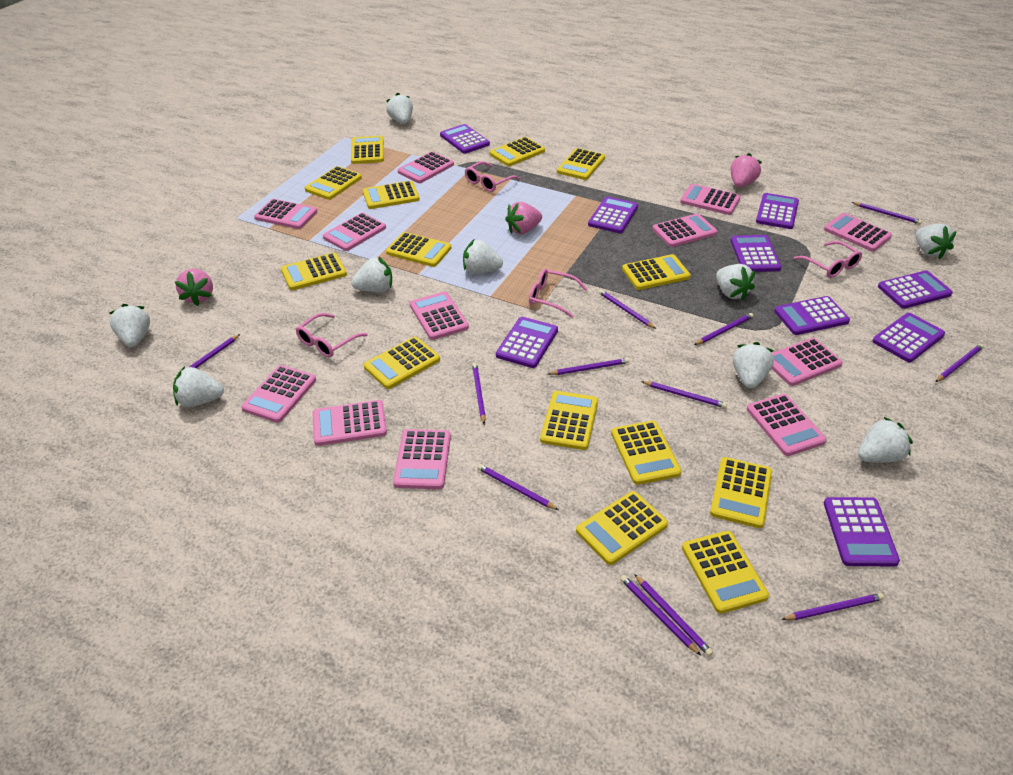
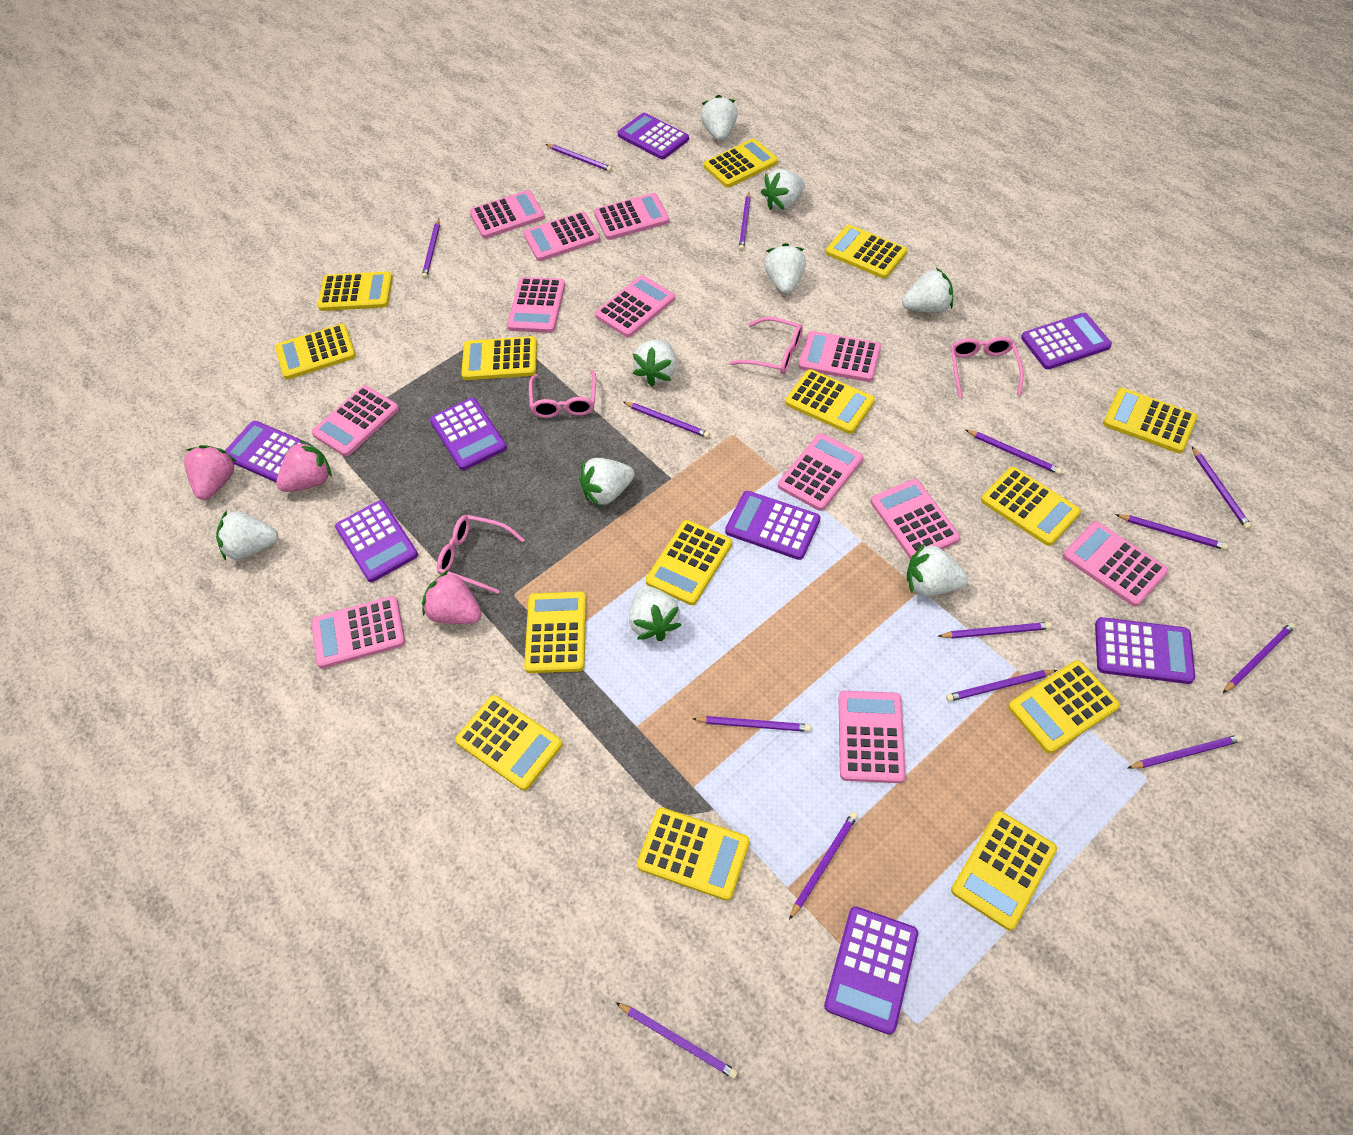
purple calculator: [440,124,490,154] [496,317,558,368] [588,196,638,233] [730,235,782,272] [756,193,799,229] [774,296,850,335] [824,497,900,567] [872,313,945,362] [878,270,953,309] = 9 -> [225,421,311,482] [335,500,418,582] [430,398,507,470] [618,113,689,159] [725,491,820,560] [824,906,918,1035] [1021,313,1112,370] [1095,617,1195,684] = 8
purple pencil: [174,334,240,380] [472,363,486,424] [478,464,558,510] [548,358,629,375] [599,290,656,329] [620,575,701,656] [634,574,713,656] [641,381,727,408] [694,313,754,345] [781,593,884,620] [852,202,922,224] [936,344,984,382] = 12 -> [422,219,440,279] [546,144,612,172] [615,1002,738,1079] [623,402,710,438] [692,716,811,732] [739,192,751,251] [789,812,858,920] [938,622,1052,638] [946,670,1057,702] [966,430,1062,475] [1115,514,1228,550] [1128,734,1243,769] [1192,447,1252,529] [1223,622,1295,693] = 14

